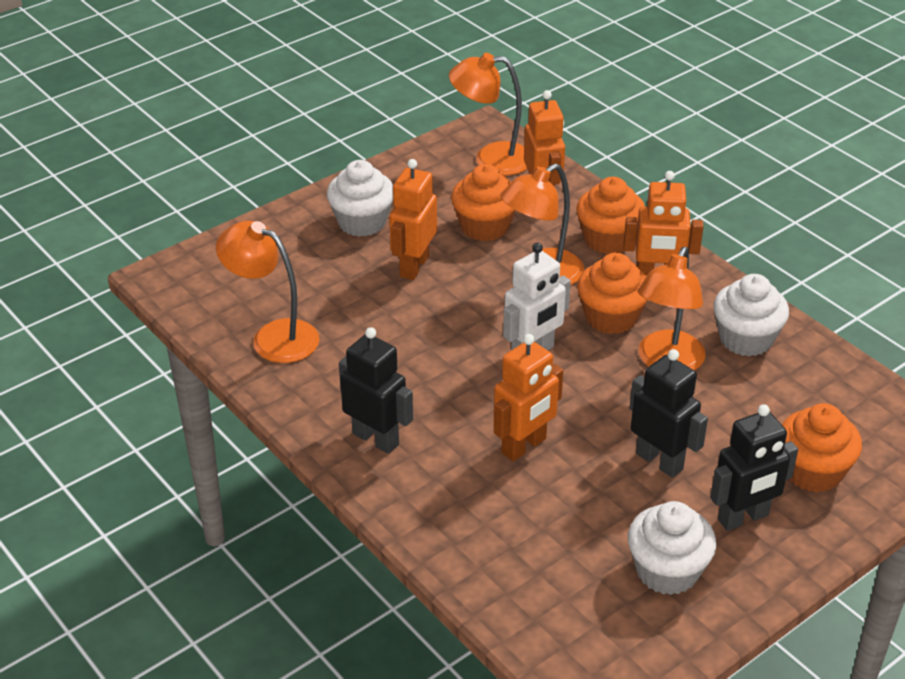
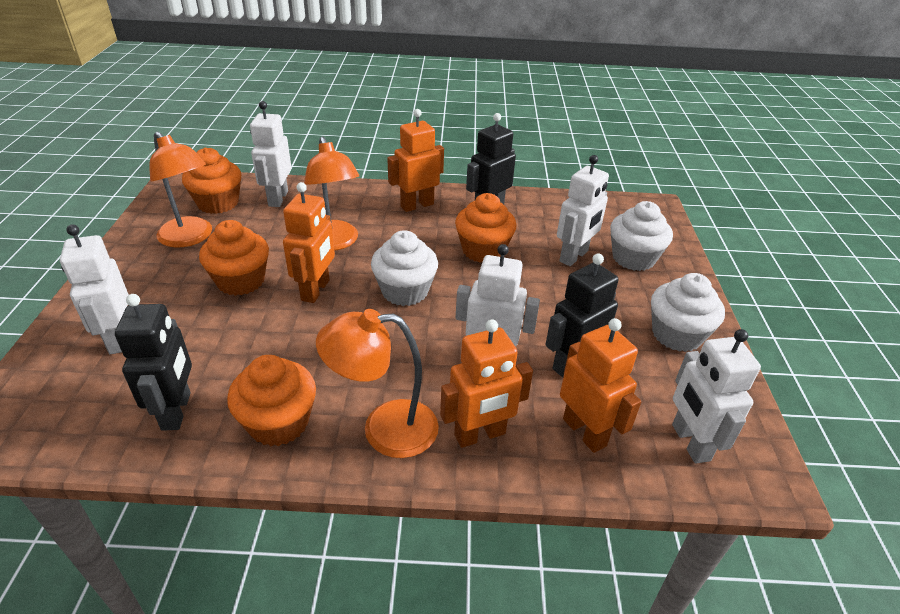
orange lamp: [216,221,319,363] [449,53,527,175] [501,163,584,285] [638,247,706,371] = 4 -> [149,131,212,248] [304,136,359,251] [316,309,439,458] = 3
white robot: [503,242,571,350] = 1 -> [60,224,129,354] [250,101,292,207] [456,244,540,346] [557,155,609,266] [672,329,761,463] = 5

